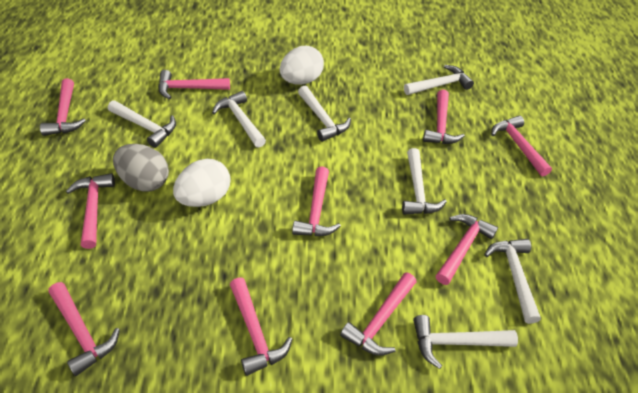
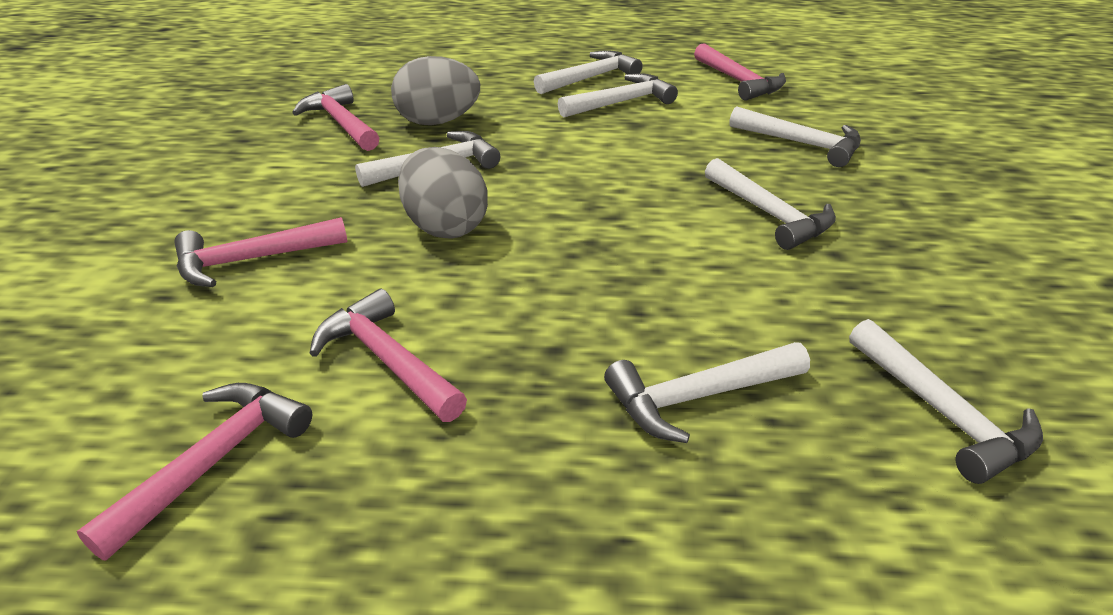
grey egg: [113,144,169,192] = 1 -> [391,56,480,125] [398,147,488,239] = 2
pink hammer: [40,78,86,136] [48,282,120,376] [66,173,115,249] [158,70,230,99] [230,277,292,376] [292,167,341,236] [340,272,416,356] [423,89,465,144] [436,214,498,285] [491,115,552,177] = 10 -> [77,383,312,560] [174,217,348,287] [292,84,379,151] [310,289,467,422] [694,43,786,101] = 5
white egg: [173,159,231,207] [280,46,324,85] = 2 -> none = 0

